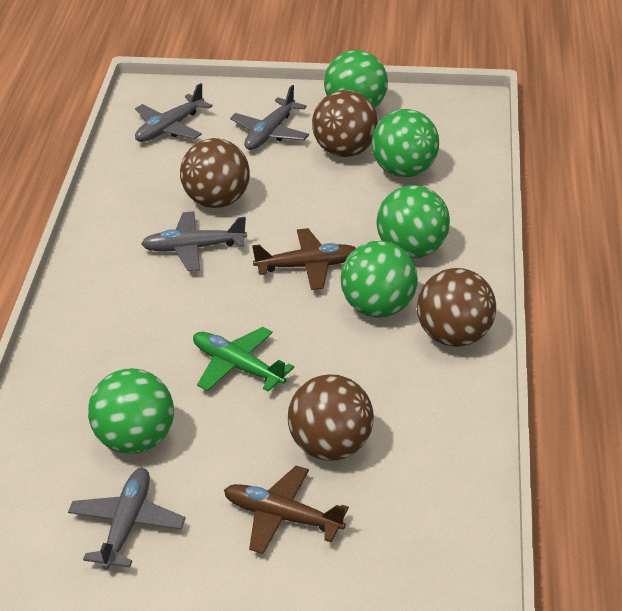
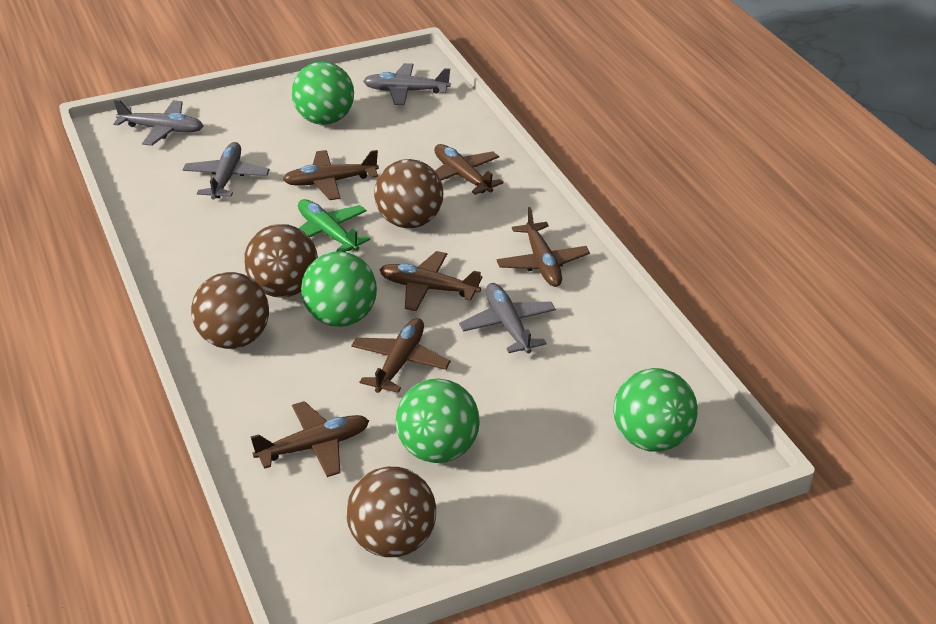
brown plane: [224,466,349,554] [252,228,356,290] = 2 -> [251,401,369,477] [283,150,379,200] [351,318,451,393] [379,251,482,311] [434,144,504,195] [497,207,590,287] = 6
green ball: [88,368,174,454] [324,50,388,108] [340,241,418,318] [371,109,439,177] [376,185,450,258] = 5 -> [292,62,354,125] [301,251,377,327] [396,378,480,463] [613,368,698,452] = 4

